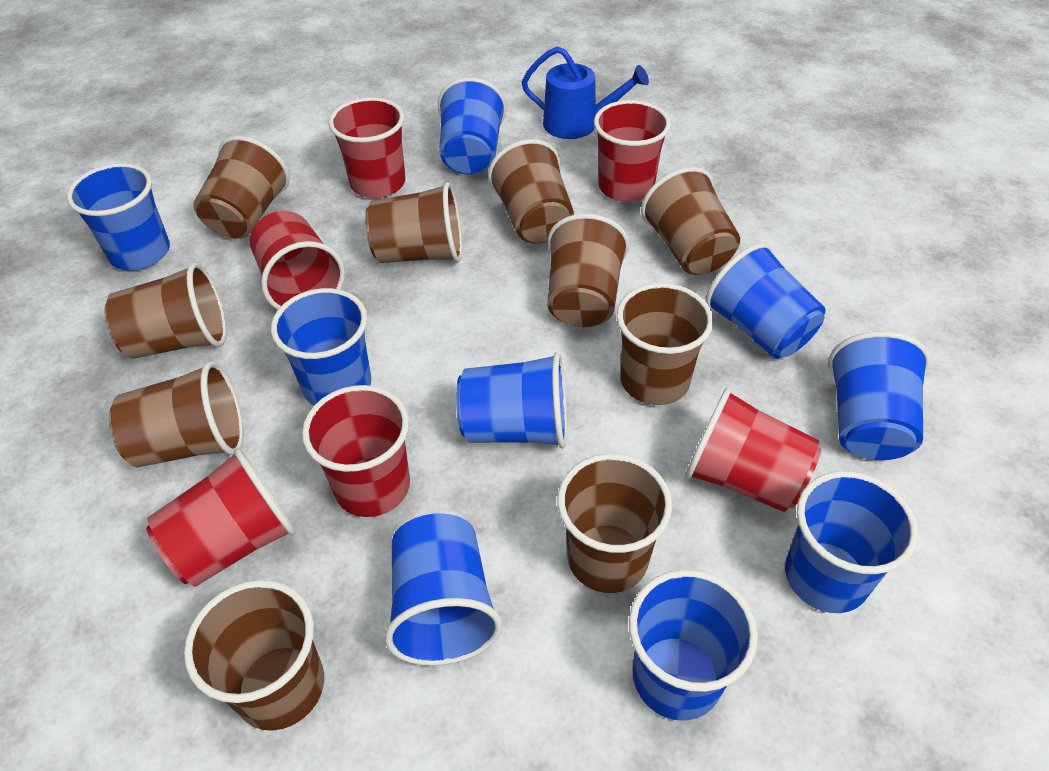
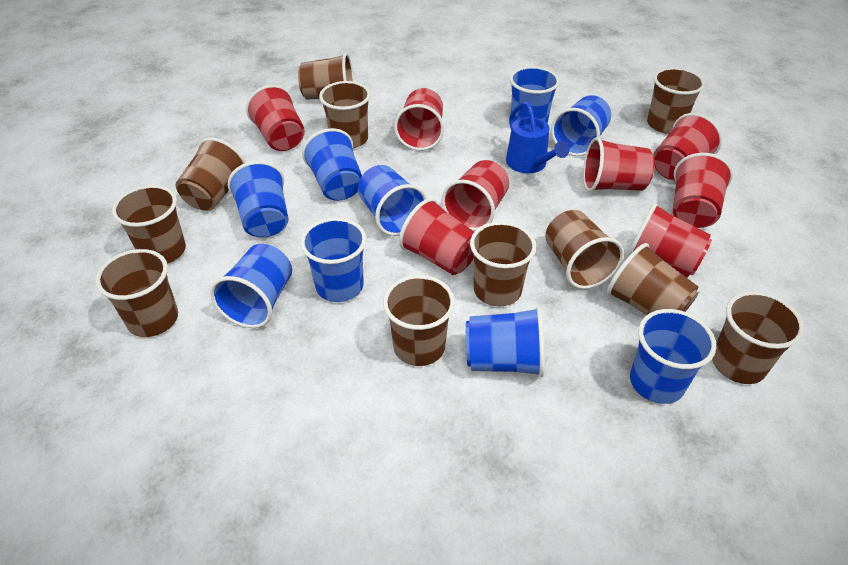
brown cup: [104,263,226,359] [109,361,243,468] [184,580,324,731] [193,136,290,239] [365,182,462,263] [488,139,574,244] [548,214,629,327] [557,454,672,593] [617,283,714,405] [641,167,740,275] = 10 -> [95,249,178,337] [112,185,186,264] [175,137,246,211] [298,53,354,100] [319,81,371,148] [383,275,455,366] [470,222,536,306] [545,210,624,289] [607,243,699,315] [647,67,705,134] [712,291,804,384] = 11
red cup: [146,448,296,587] [250,211,345,310] [302,385,410,517] [328,97,405,198] [594,100,671,202] [685,388,821,512] = 6 -> [246,85,305,151] [394,88,444,151] [399,198,474,275] [441,160,509,231] [583,137,655,192] [627,203,712,277] [653,113,723,181] [673,153,733,228] = 8

